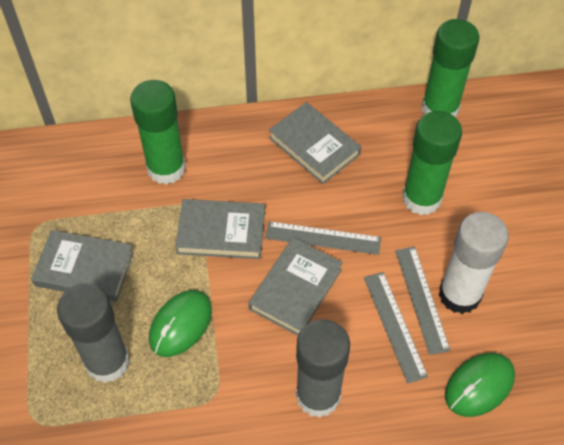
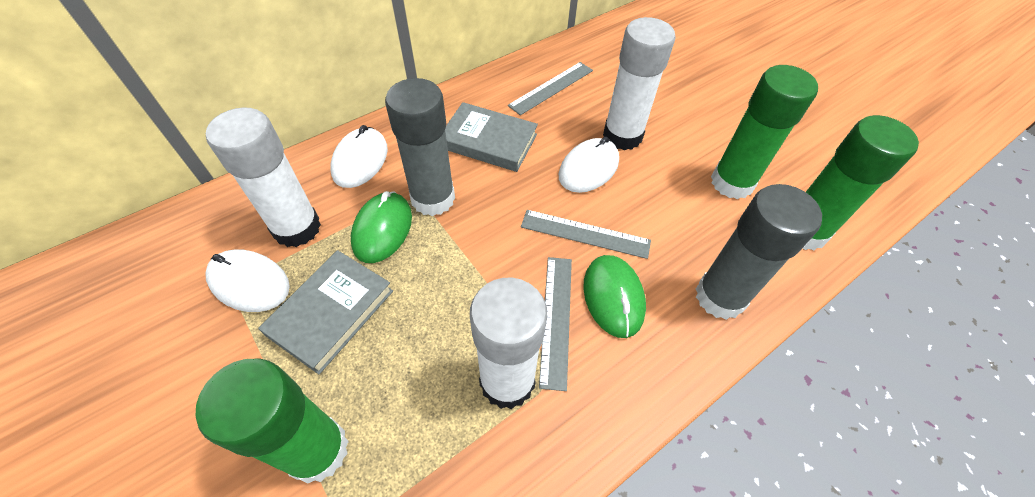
grey book: [31,230,134,302] [175,199,265,259] [248,237,343,336] [269,102,361,184] = 4 -> [258,250,393,374] [445,102,538,172] = 2
white glue stick: [439,212,509,314] = 1 -> [206,107,321,247] [470,278,547,409] [603,17,676,150] = 3
white mouse: none = 0 -> [205,249,290,312] [330,125,388,188] [559,137,619,193] = 3

